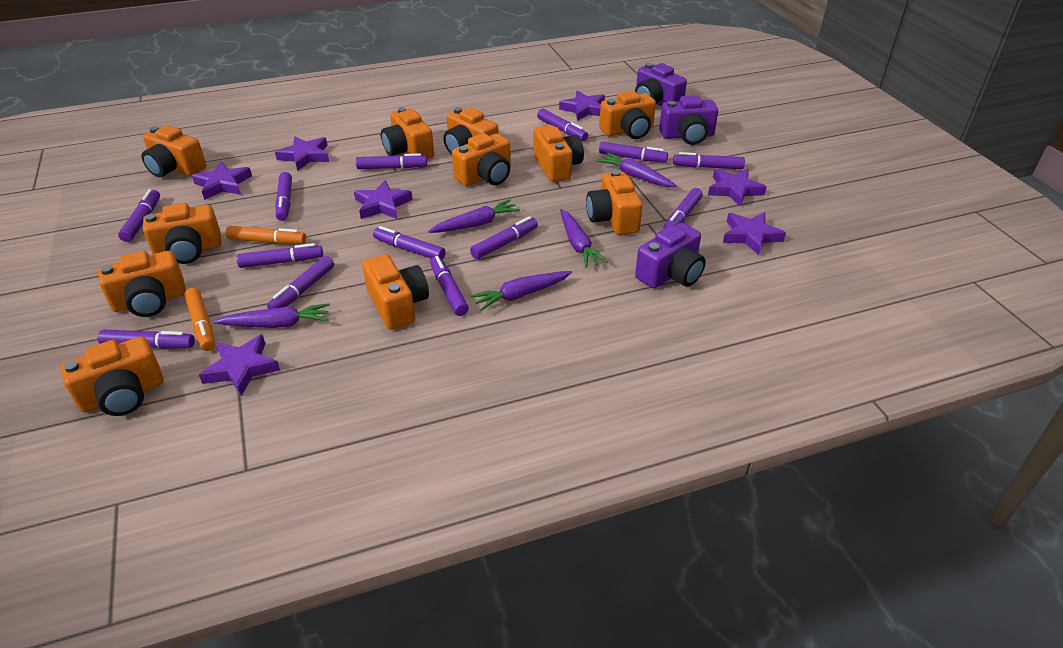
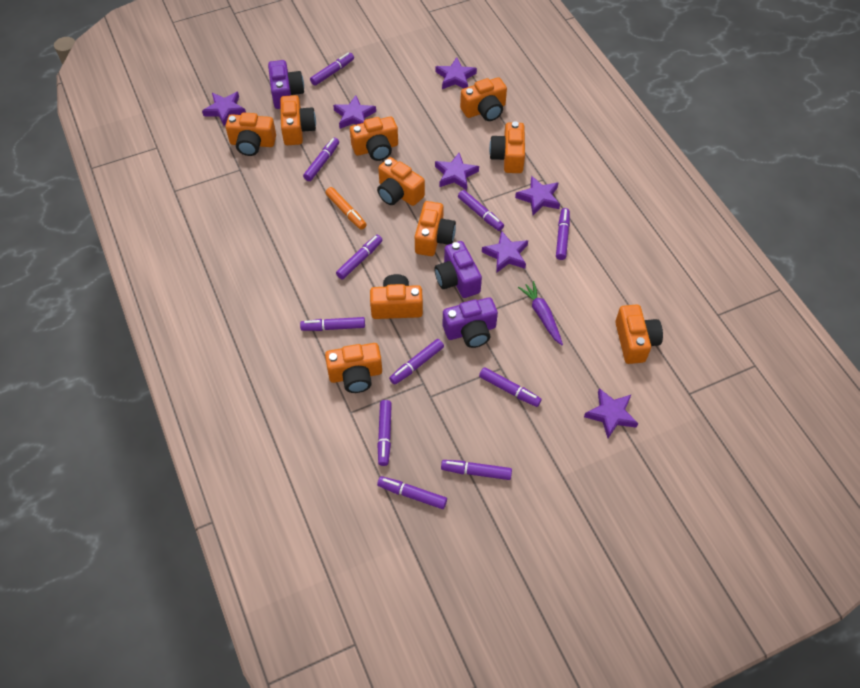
orange camera: [60,336,164,416] [98,251,186,317] [141,125,206,177] [143,203,221,264] [362,254,429,330] [381,107,434,159] [443,107,499,154] [452,133,511,186] [533,125,584,182] [586,170,643,235] [599,90,656,139] = 11 -> [226,113,276,156] [280,95,316,145] [325,343,382,393] [350,116,398,161] [370,274,423,319] [377,157,425,206] [415,201,456,256] [460,77,507,121] [489,121,525,173] [615,304,663,364] = 10
orange marker: [184,288,215,351] [226,226,306,244] = 2 -> [326,187,367,230] = 1
purple carrot: [214,303,330,328] [428,199,520,233] [471,271,572,311] [560,209,608,268] [597,153,677,187] = 5 -> [518,281,563,345] = 1
purple marker: [98,330,195,349] [118,189,160,242] [237,243,323,268] [267,256,334,309] [275,172,292,221] [356,153,427,169] [373,226,446,260] [430,256,469,316] [470,216,538,259] [537,109,588,141] [599,142,668,163] [663,188,703,229] [673,152,745,169] = 13 -> [300,317,365,331] [303,137,339,181] [310,53,354,86] [336,235,382,280] [377,400,392,466] [377,476,447,509] [389,339,444,385] [441,460,512,480] [458,190,504,231] [479,367,542,407] [556,208,570,260] = 11

